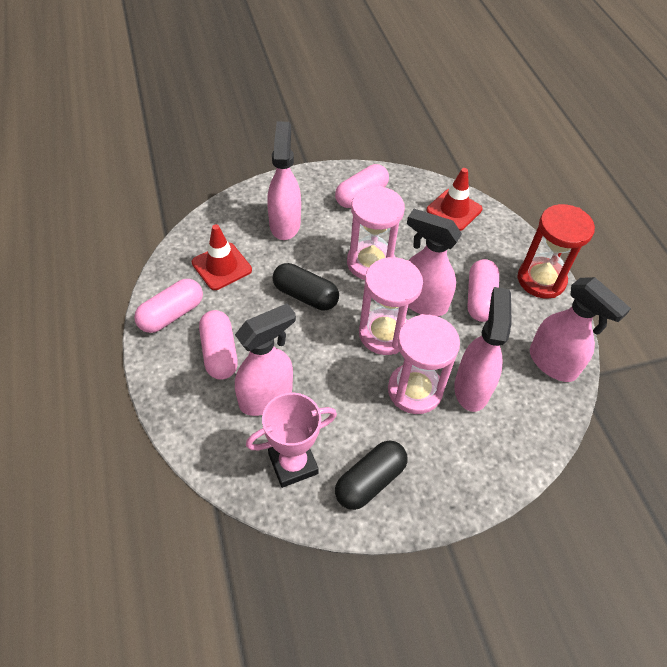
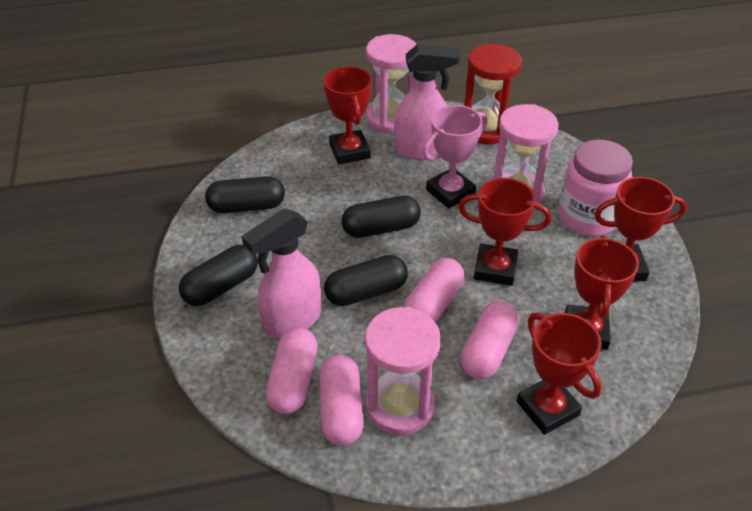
black capsule: [273,263,339,310] [335,440,407,510] = 2 -> [179,245,258,306] [205,176,285,213] [324,255,408,306] [341,196,421,238] = 4
pink jar: none = 0 -> [558,140,633,236] = 1
pink spray bottle: [235,303,296,416] [267,121,301,240] [407,209,462,316] [454,287,512,412] [530,277,631,382] = 5 -> [242,208,321,339] [394,44,460,160] = 2
red traffic cone: [192,224,252,290] [427,168,483,231] = 2 -> none = 0
red trophy: none = 0 -> [324,66,372,164] [458,178,551,286] [517,312,602,435] [565,235,639,350] [594,177,687,282] = 5

